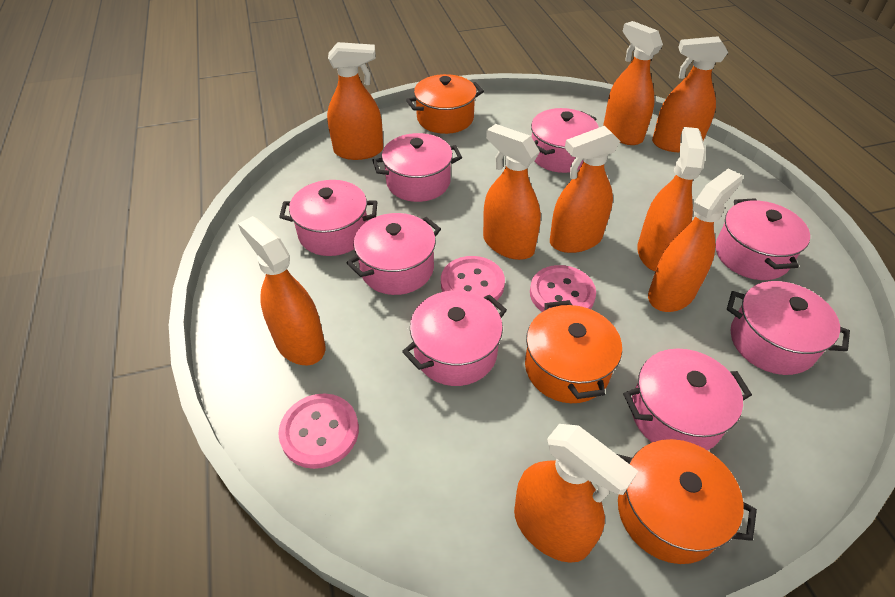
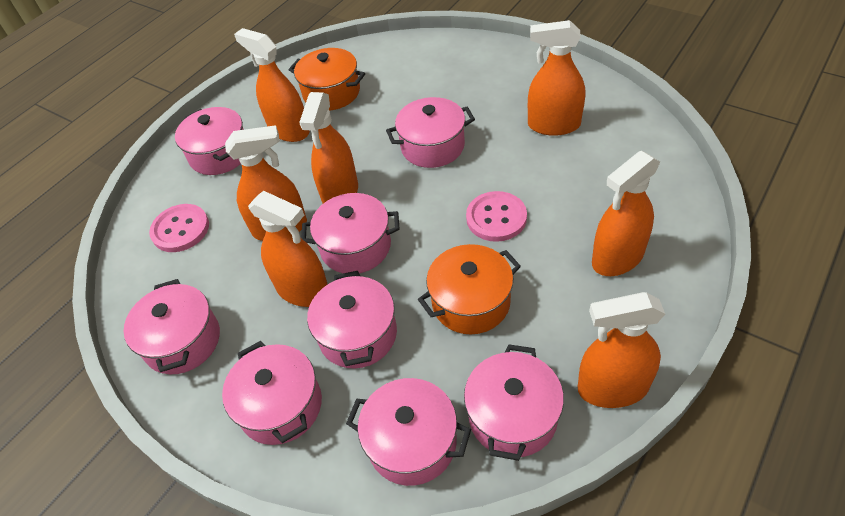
orange pot: [406,74,484,134] [525,300,622,403] [617,439,757,564] = 3 -> [289,48,365,111] [418,244,521,334] = 2
orange spray bottle: [238,216,325,365] [327,42,383,160] [483,124,541,260] [514,424,638,563] [550,126,620,253] [603,21,663,145] [637,127,706,271] [648,169,743,312] [652,36,728,152] = 9 -> [225,125,307,241] [234,28,310,142] [248,191,328,307] [299,92,358,203] [528,20,585,136] [578,292,665,408] [592,151,660,276] = 7
pink button: [278,394,359,469] [441,256,505,304] [530,265,596,312] = 3 -> [149,204,209,252] [466,191,527,242] = 2

